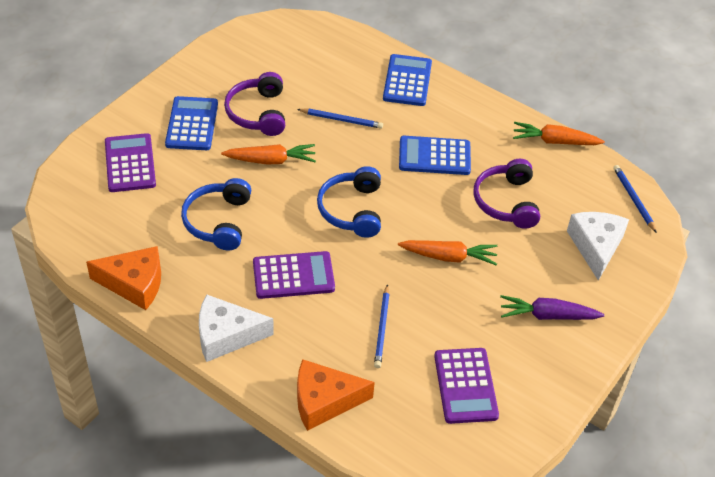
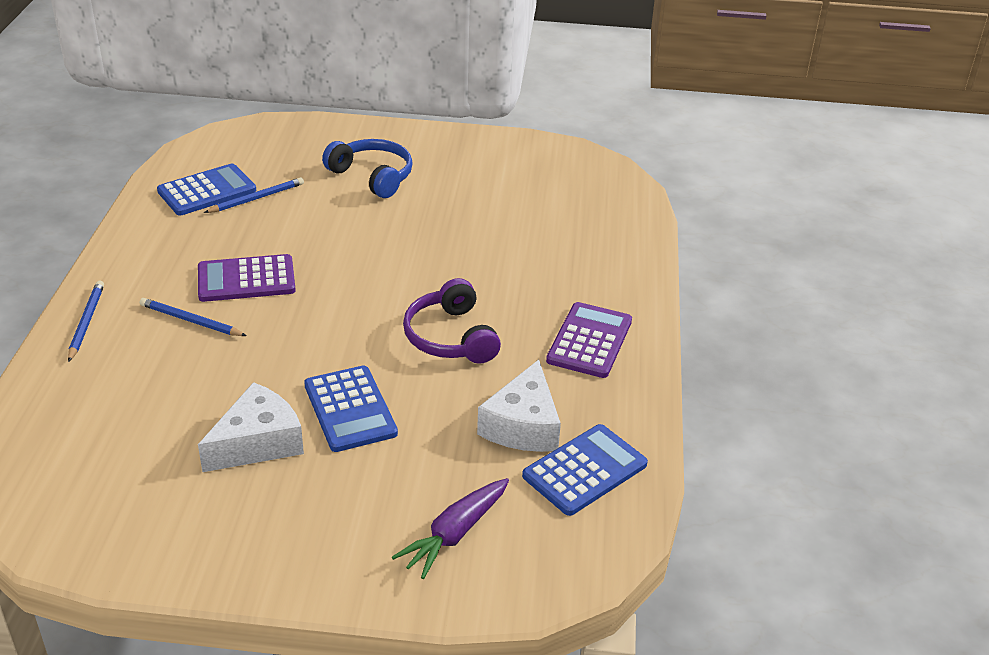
blue headphones: [181,178,251,250] [317,166,381,238] = 2 -> [322,139,413,198] = 1
orange carrot: [221,144,316,164] [398,240,498,265] [513,122,605,145] = 3 -> none = 0
orange cheese: [86,246,161,310] [297,359,375,431] = 2 -> none = 0
purple calculator: [105,133,156,192] [253,251,335,299] [434,348,499,424] = 3 -> [198,254,296,302] [546,302,632,378] = 2
purple headphones: [224,72,285,136] [473,159,540,229] = 2 -> [403,278,501,364] = 1

